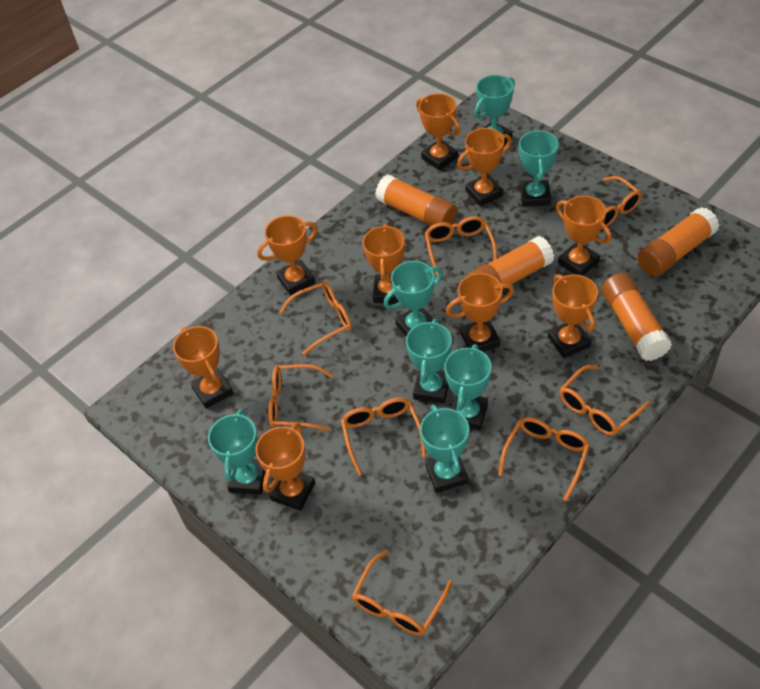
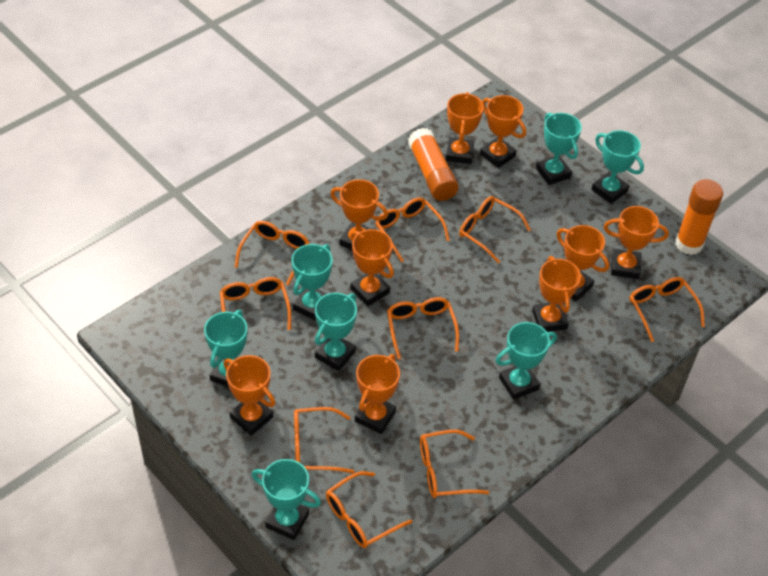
orange glasses: [268,364,334,431] [279,281,352,355] [341,398,426,475] [352,550,453,636] [425,216,497,276] [498,417,590,501] [560,365,650,436] [562,176,642,229] = 8 -> [220,277,291,330] [235,221,310,286] [294,407,354,473] [326,471,412,548] [375,197,450,262] [387,297,459,359] [420,430,489,498] [459,196,531,263] [629,277,705,342] = 9
orange glue stick: [375,175,457,226] [466,236,554,289] [601,273,672,361] [637,207,719,277] = 4 -> [408,128,459,201] [675,179,723,255] = 2

